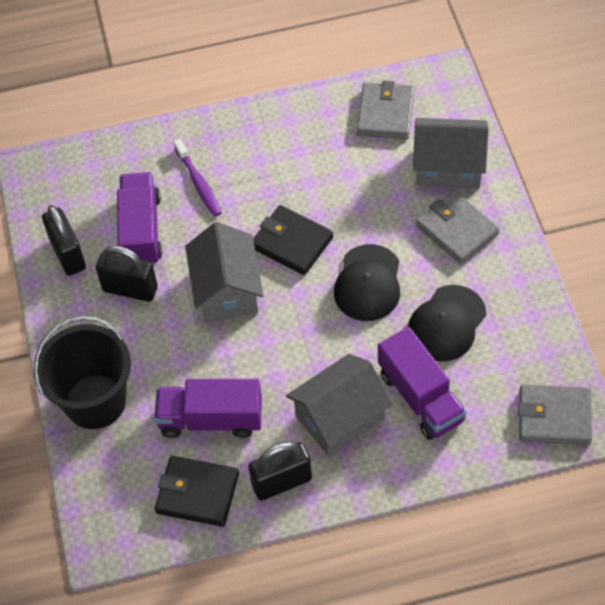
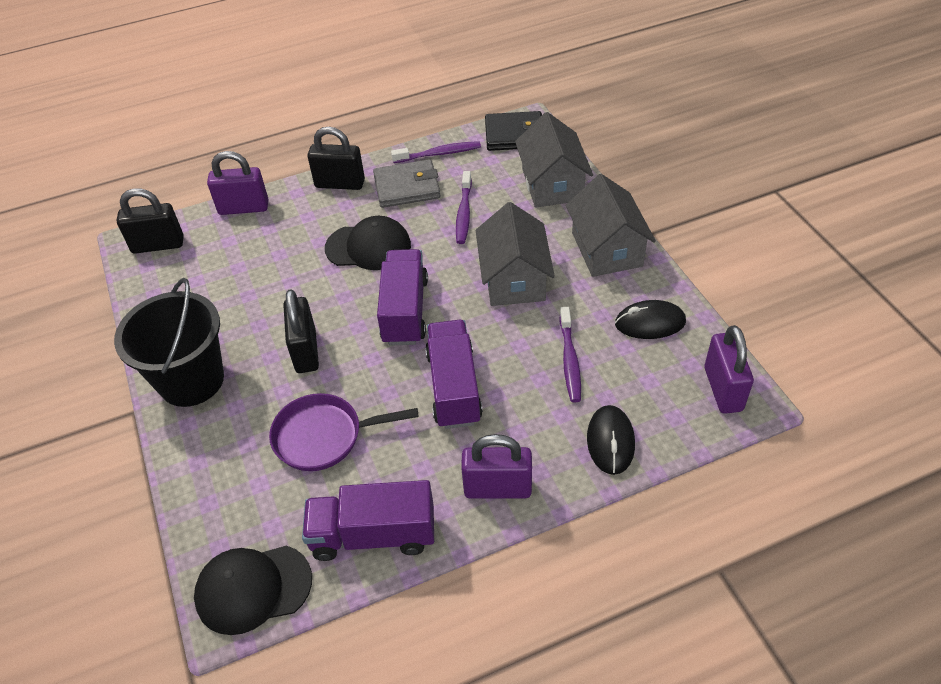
black mouse: none = 0 -> [587,405,635,475] [615,300,686,339] = 2
black wallet: [155,456,239,527] [253,205,333,275] = 2 -> [485,111,542,151] = 1
grey wallet: [357,81,414,139] [416,191,500,264] [518,384,592,445] = 3 -> [373,159,441,208] = 1
purple padlock: none = 0 -> [207,151,269,215] [461,434,532,499] [704,325,754,414] = 3
purple pan: none = 0 -> [269,393,419,471] = 1
purple toothbrush: [174,139,222,217] = 1 -> [391,141,481,163] [456,171,472,244] [560,307,581,402] = 3

